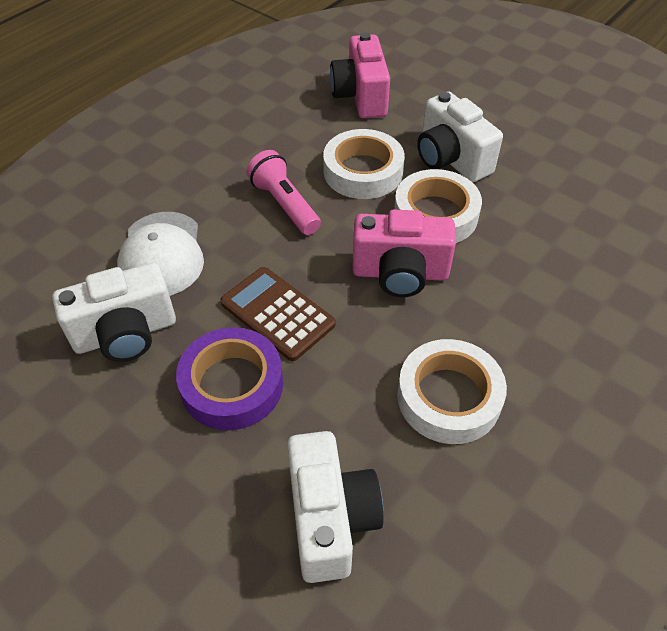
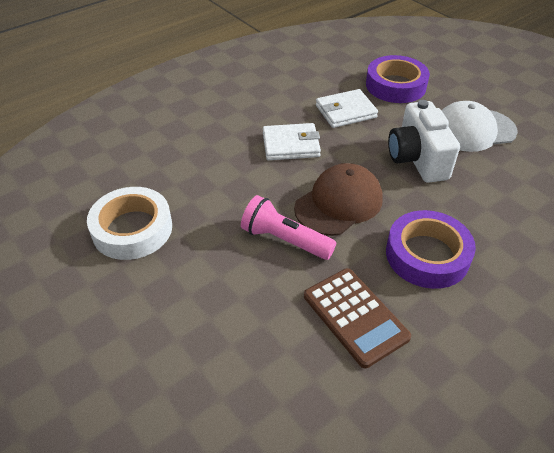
brown cap: none = 0 -> [294,163,383,236] = 1
pink camera: [330,32,390,118] [352,210,456,297] = 2 -> none = 0
purple tape: [176,327,283,430] = 1 -> [366,55,430,103] [386,210,476,289] = 2
white camera: [52,263,176,362] [287,431,384,583] [417,92,503,182] = 3 -> [388,100,460,183] = 1
white tape: [323,129,405,199] [394,169,482,243] [397,339,507,444] = 3 -> [87,187,172,260] = 1
white wallet: none = 0 -> [263,123,321,160] [316,89,378,128] = 2

